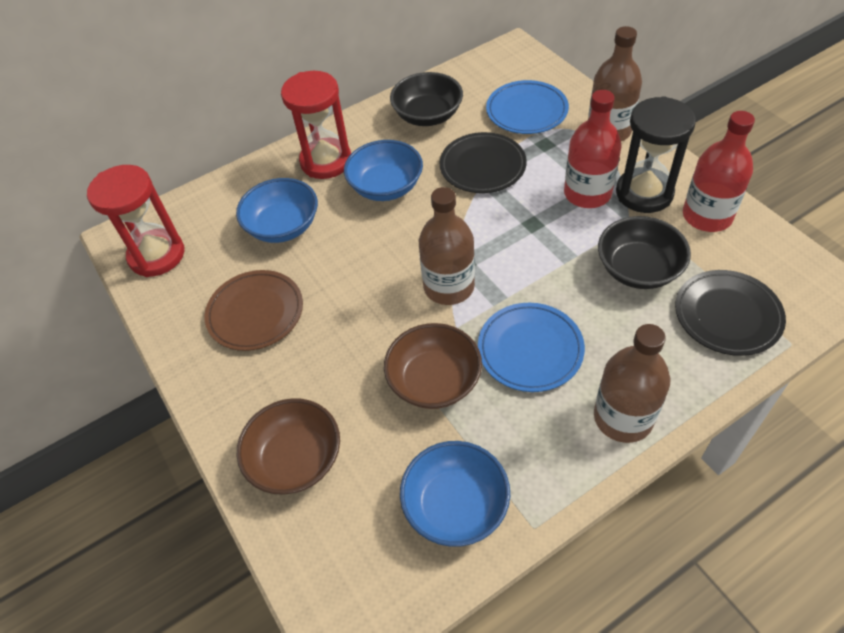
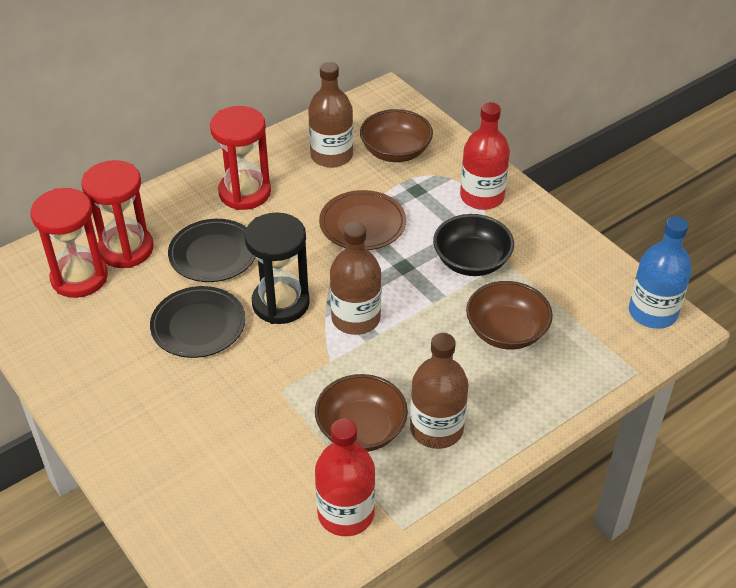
black bowl: [390,72,463,126] [598,216,691,289] = 2 -> [433,214,514,276] = 1
blue bottle: none = 0 -> [629,216,692,329] = 1
blue bowl: [236,178,318,243] [344,140,423,201] [400,441,510,547] = 3 -> none = 0
blue plate: [478,303,585,392] [486,80,569,134] = 2 -> none = 0
brown bowl: [237,398,340,495] [384,323,482,409] = 2 -> [315,374,408,452] [360,109,433,162] [466,281,553,350] = 3
red hourglass: [87,165,185,277] [281,71,351,179] = 2 -> [30,188,108,298] [81,160,154,268] [210,106,271,210] = 3

